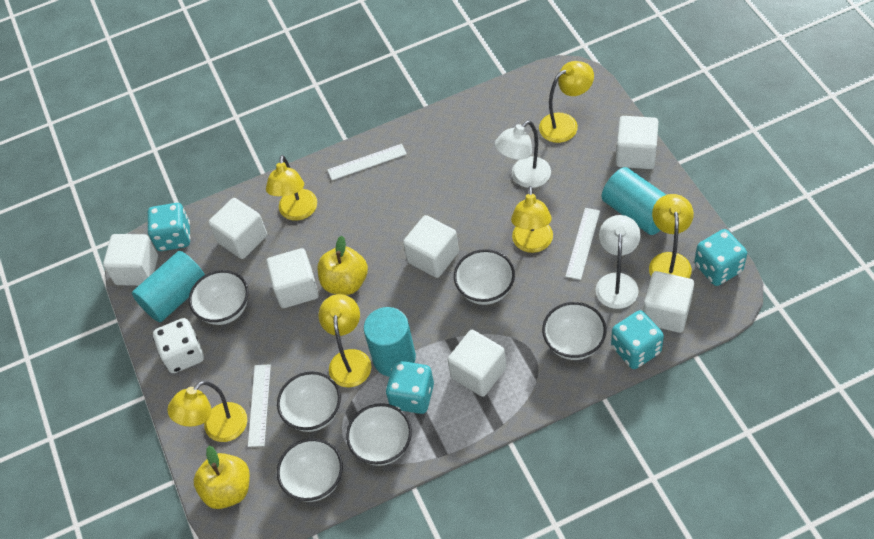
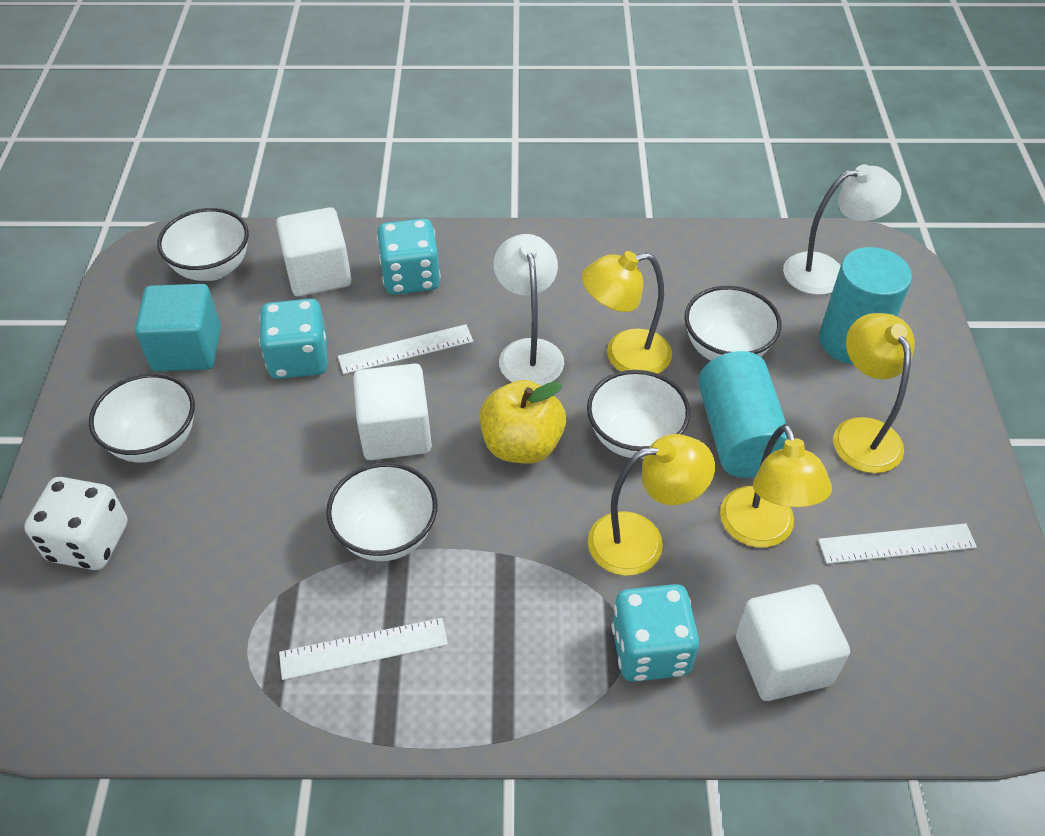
turquoise cube: none = 0 -> [135,284,221,371] = 1
turquoise cylinder: [132,251,205,322] [364,307,416,377] [602,167,666,235] = 3 -> [698,351,787,478] [819,247,912,365] = 2
turquoise dice: [148,203,190,251] [386,361,434,414] [611,310,664,369] [694,229,747,286] = 4 -> [259,299,328,379] [377,219,441,295] [612,584,699,682] = 3
white bowl: [189,270,248,325] [277,371,341,432] [277,438,343,502] [346,403,412,466] [454,249,515,305] [542,302,606,360] = 6 -> [89,373,195,462] [157,208,249,281] [326,462,438,561] [587,370,690,459] [684,286,781,361] = 5
white cube: [103,234,158,286] [208,198,267,259] [266,248,319,308] [403,215,459,278] [448,330,506,397] [616,116,659,169] [643,271,694,333] = 7 -> [276,207,352,296] [353,363,432,460] [736,584,850,701] = 3
yellow apple: [194,446,250,509] [318,236,368,295] = 2 -> [480,380,566,464] = 1
yellow lamp: [167,381,247,442] [266,155,317,221] [319,294,371,387] [511,186,553,253] [539,61,594,143] [649,194,694,278] = 6 -> [582,251,672,374] [588,434,715,576] [720,424,832,548] [833,313,915,473] = 4

